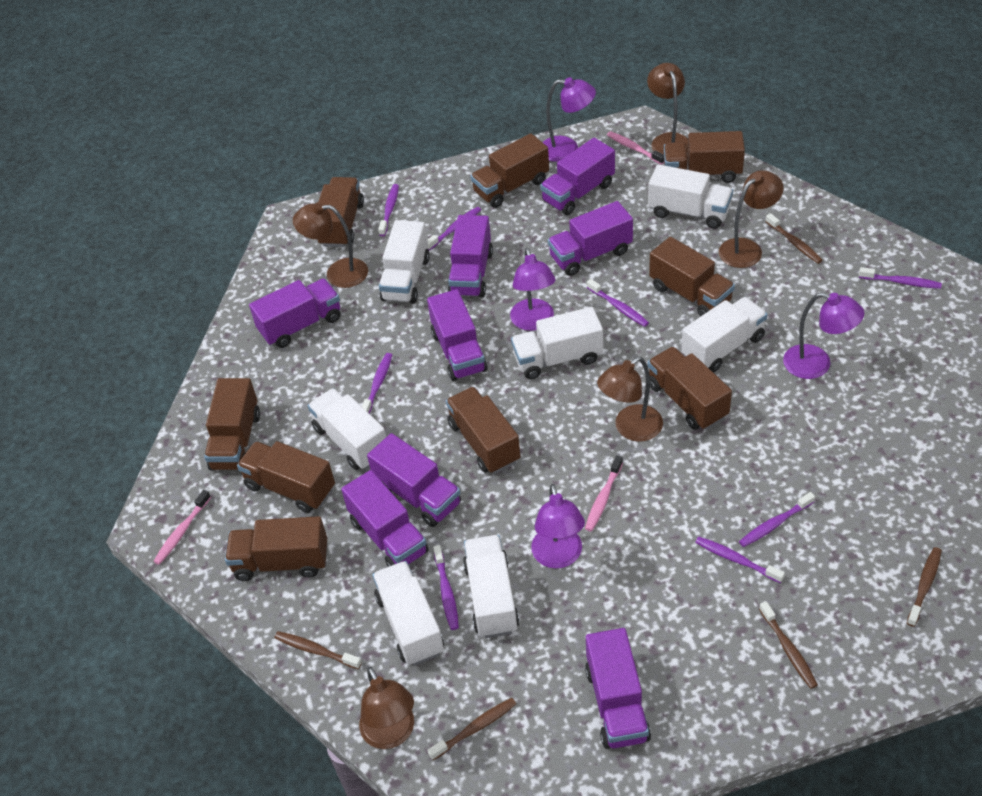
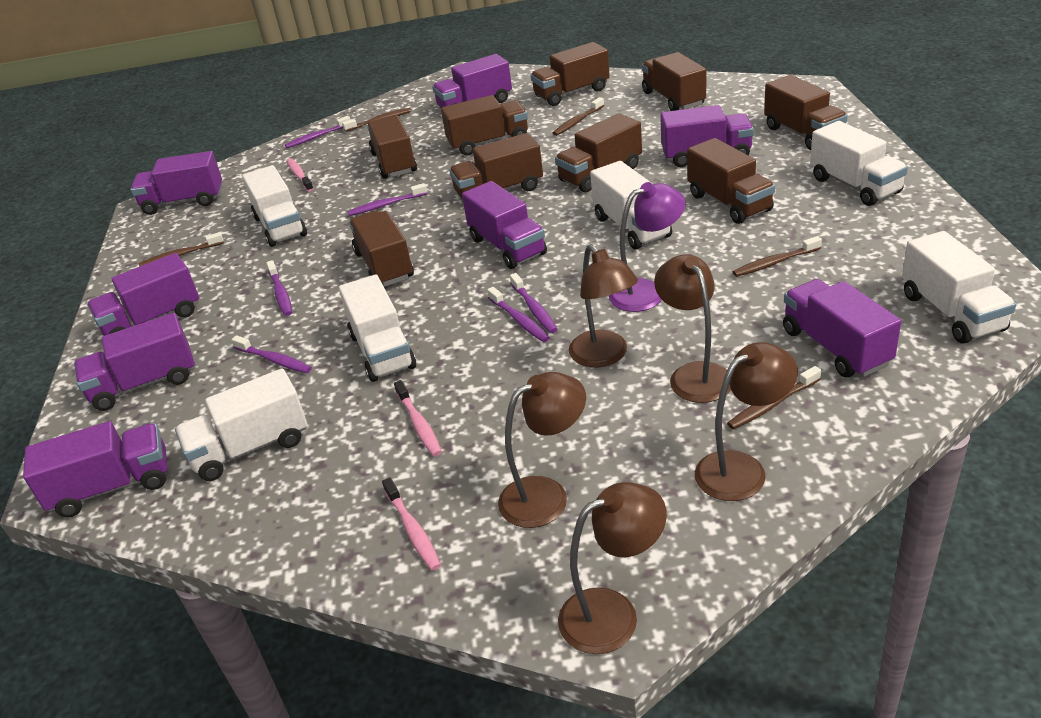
purple lamp: [510,248,555,331] [531,484,585,569] [543,77,596,162] [783,293,865,379] = 4 -> [609,182,685,312] = 1
purple toothbrush: [362,353,392,414] [378,184,399,236] [427,207,481,251] [433,545,459,630] [587,279,649,327] [695,537,785,583] [739,492,815,547] [859,267,942,289] = 8 -> [231,335,312,373] [266,260,292,316] [285,116,351,148] [347,183,427,216] [487,287,550,342] [510,273,557,333] = 6
white truck: [308,388,386,470] [372,561,444,666] [379,220,430,304] [463,535,519,638] [511,307,603,379] [648,164,733,229] [681,297,768,373] = 7 -> [175,368,308,481] [242,165,307,247] [339,274,416,382] [590,161,672,249] [810,121,908,206] [902,231,1016,344] = 6

